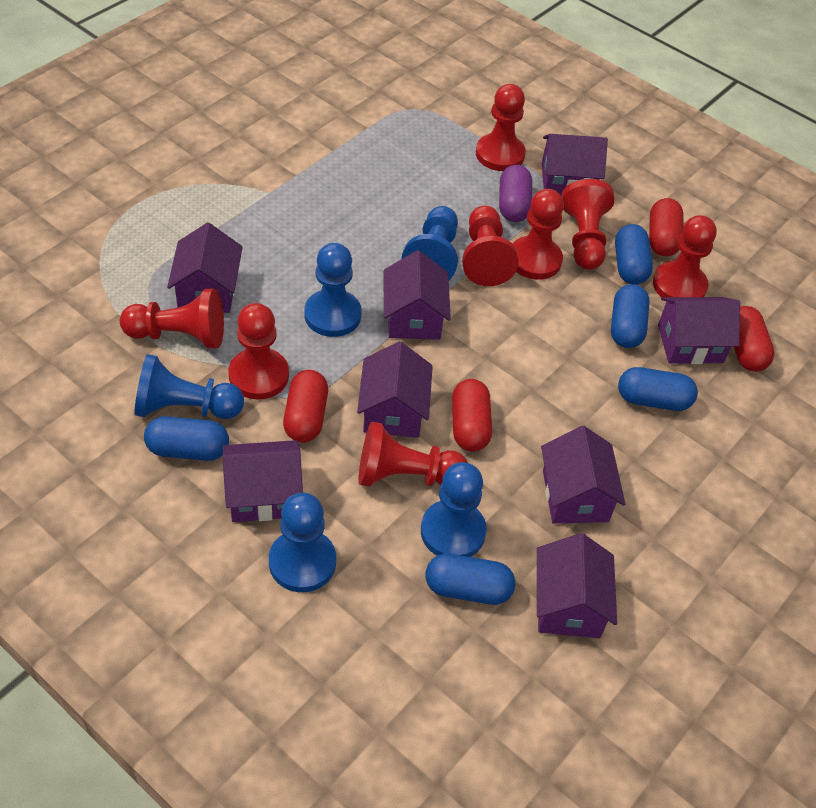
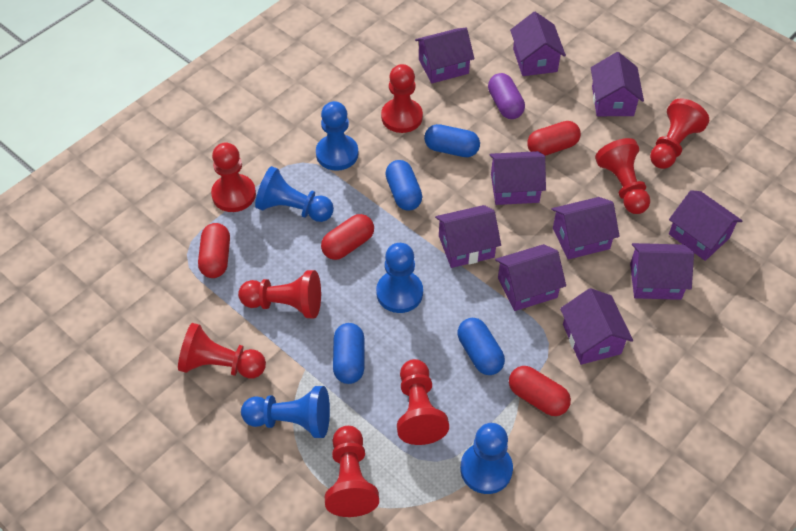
blue capsule: [144,416,229,461] [425,554,515,605] [611,284,650,348] [615,224,653,285] [618,367,698,411] = 5 -> [333,323,364,384] [385,160,422,211] [424,124,480,157] [458,318,505,375] = 4
purple house: [167,223,243,313] [222,440,303,522] [357,342,433,438] [384,250,451,340] [537,533,617,638] [541,426,625,524] [542,134,608,195] [658,297,740,364] = 8 -> [415,28,474,83] [435,205,501,268] [489,151,546,205] [495,244,566,311] [510,12,566,76] [551,197,620,259] [560,288,633,365] [591,52,644,116] [630,243,694,300] [669,190,742,261] = 10

